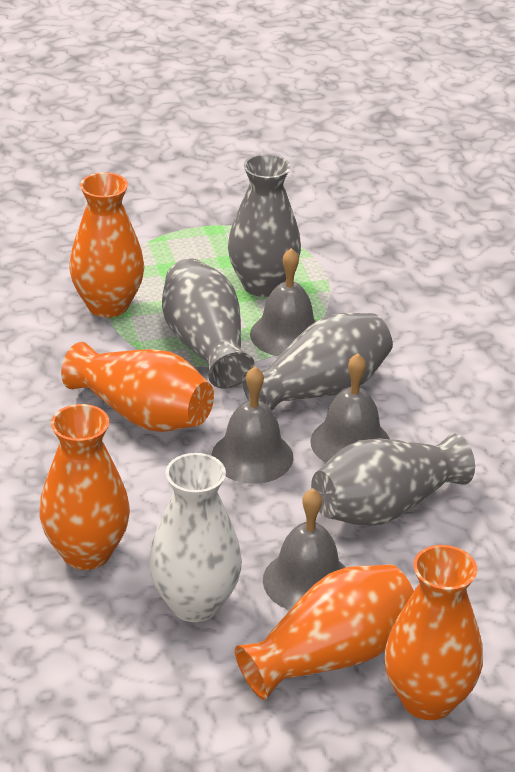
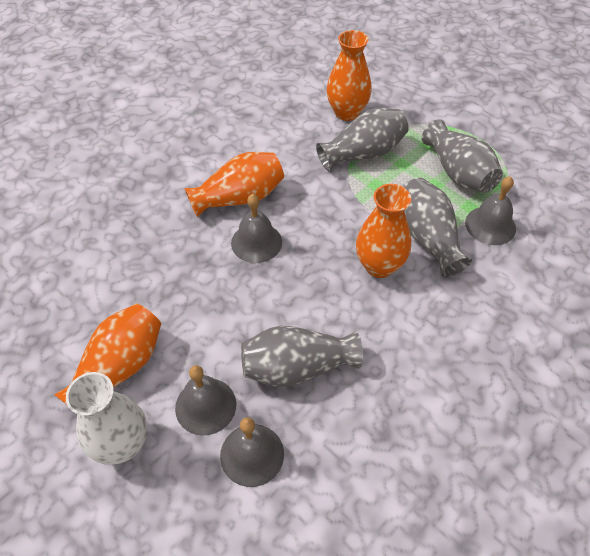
orange vase: [39,404,130,570] [61,342,214,432] [69,172,144,318] [235,564,414,700] [384,545,483,720] = 5 -> [54,303,161,404] [184,152,284,217] [326,30,372,121] [356,184,411,278] = 4

